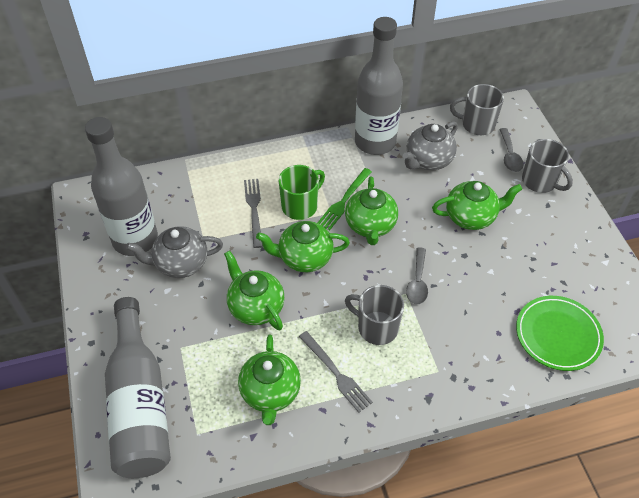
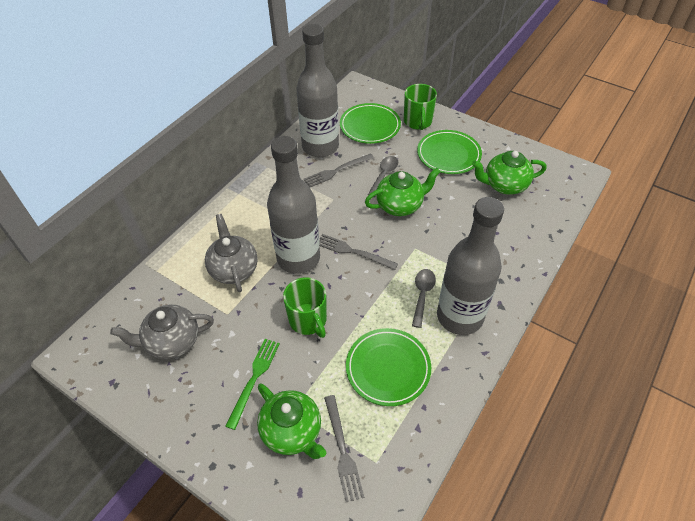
green mug: [279,165,325,220] = 1 -> [283,277,327,338] [404,84,437,130] = 2
green plate: [516,296,604,371] = 1 -> [340,103,401,144] [346,328,431,406] [417,130,482,174] = 3
green teapot: [224,251,285,330] [238,335,301,425] [256,221,350,272] [345,176,398,245] [432,181,522,230] = 5 -> [257,384,326,459] [365,168,440,216] [472,151,546,195] = 3
grey fork: [244,179,263,248] [299,331,373,413] = 2 -> [304,153,374,187] [319,234,398,270] [324,395,364,502] = 3
grey mug: [345,285,404,345] [450,84,504,135] [522,139,573,193] = 3 -> none = 0

